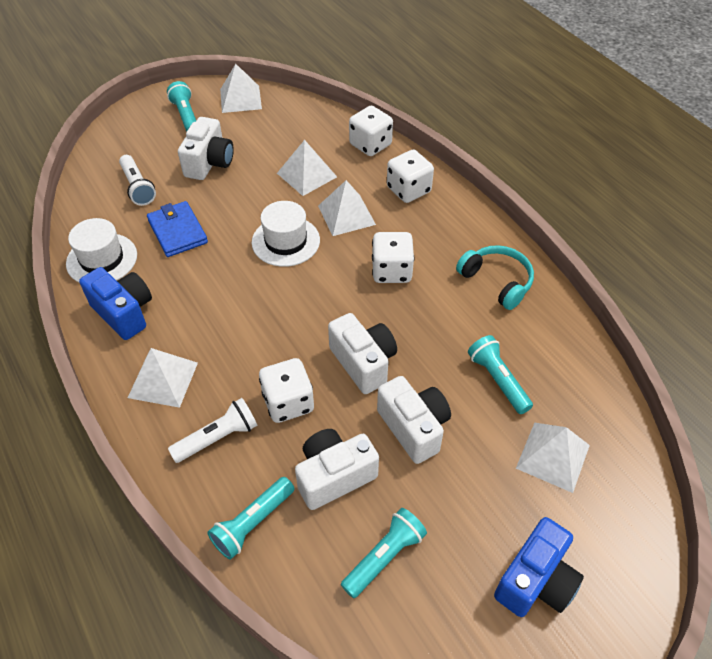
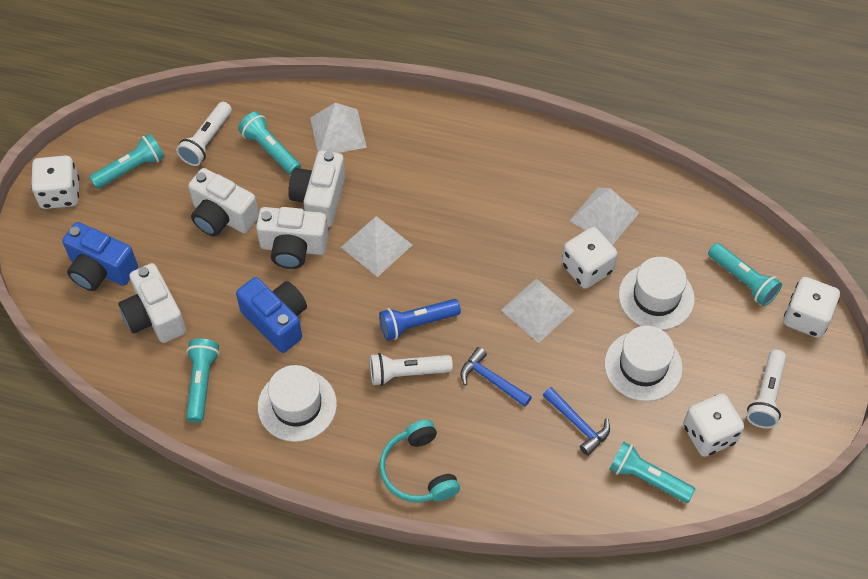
blue flashlight: none = 0 -> [379,299,461,340] = 1
blue hammer: none = 0 -> [460,347,532,407] [543,387,610,456] = 2
blue wallet: [147,201,208,257] = 1 -> none = 0
turquoise flashlight: [167,81,196,132] [207,477,294,559] [341,508,427,598] [468,335,533,414] = 4 -> [89,134,165,189] [186,339,219,423] [238,111,301,175] [609,442,695,503] [708,243,782,306] = 5
white flashlight: [119,155,156,206] [168,398,257,463] = 2 -> [176,102,232,166] [370,353,453,386] [747,350,786,429] = 3
white hat: [66,218,137,282] [252,201,320,267] = 2 -> [258,365,337,442] [605,326,683,401] [619,257,695,330] = 3
white pyramid: [128,348,198,408] [220,64,262,113] [277,140,337,196] [318,180,376,236] [516,423,590,493] = 5 -> [310,103,367,153] [341,216,412,277] [501,278,574,343] [570,188,639,245] = 4

